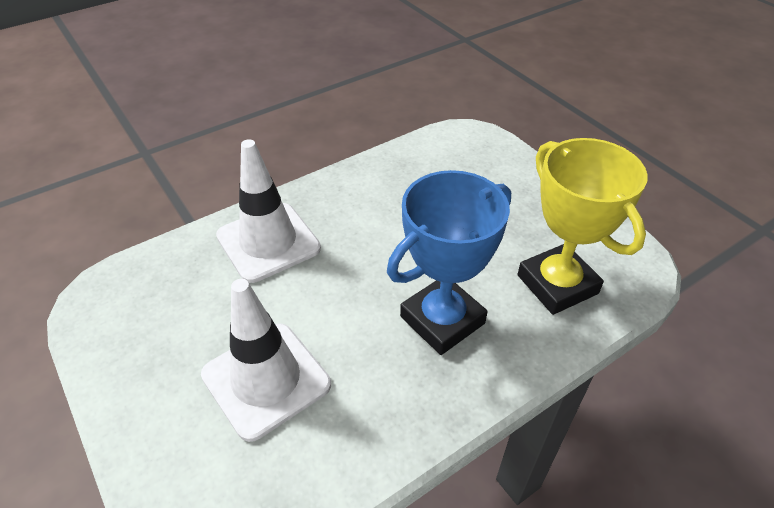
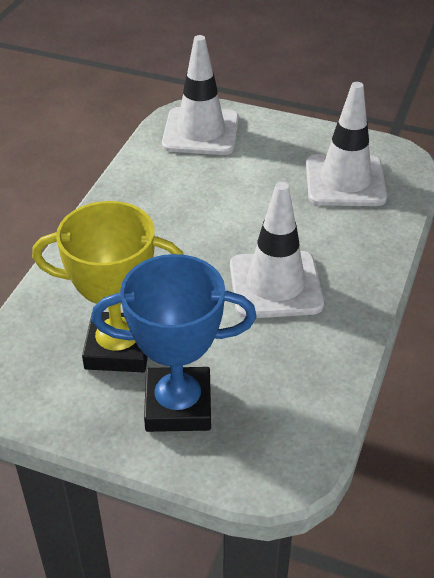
white traffic cone: [201,279,331,442] [216,139,321,283] = 2 -> [162,35,239,155] [230,182,324,318] [306,82,387,206] = 3

